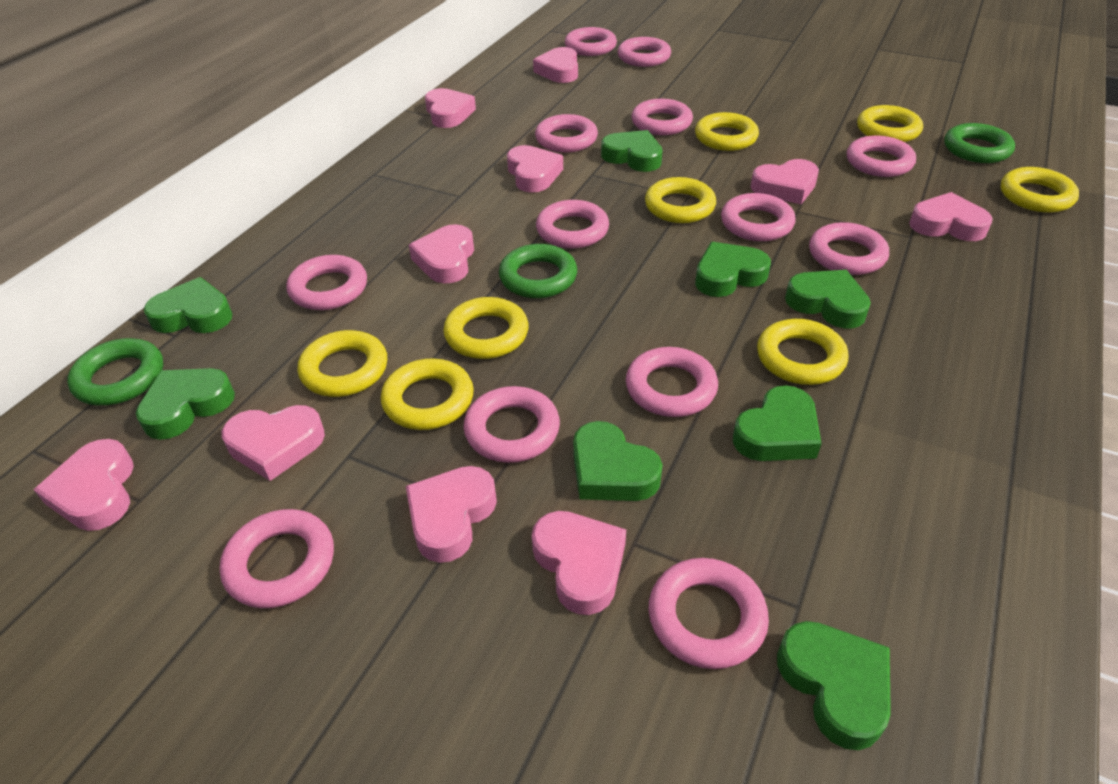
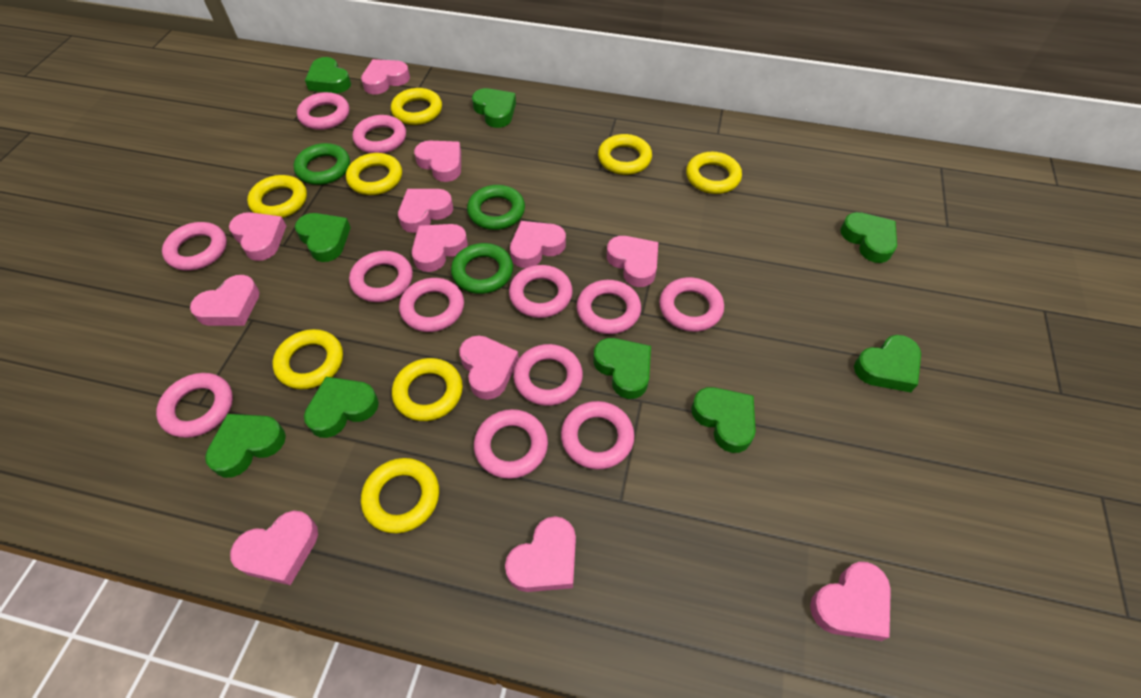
green heart: [136,368,235,440] [144,277,232,333] [573,421,663,501] [601,130,663,172] [695,242,771,297] [733,385,822,461] [777,621,891,750] [785,270,871,328] = 8 -> [205,414,286,478] [295,213,351,262] [304,377,379,438] [305,57,351,93] [472,88,516,128] [593,338,651,399] [691,387,756,453] [840,212,897,263] [854,335,921,392] = 9
pink heart: [34,439,134,531] [222,405,325,481] [406,466,497,563] [409,224,474,284] [425,88,476,128] [507,145,563,193] [532,511,626,615] [533,47,578,83] [751,159,819,204] [909,192,993,241] = 10 -> [190,275,260,326] [229,212,286,261] [230,511,318,585] [361,59,410,94] [398,189,453,233] [412,224,468,272] [414,141,461,182] [459,335,519,400] [505,516,576,592] [510,221,566,268] [607,236,658,287] [810,562,891,641] = 12
pink ring: [220,509,334,608] [286,255,367,310] [463,386,560,463] [535,114,598,153] [536,200,609,248] [565,27,617,56] [618,37,671,67] [626,347,718,417] [631,99,693,135] [648,558,769,669] [721,193,796,241] [809,222,889,275] [847,135,916,177] = 13 -> [156,373,233,438] [162,222,227,271] [297,92,349,130] [349,251,413,302] [353,115,406,153] [399,278,464,332] [474,409,548,479] [509,265,573,318] [513,344,583,406] [561,401,635,470] [577,280,641,334] [659,277,724,332] = 12

